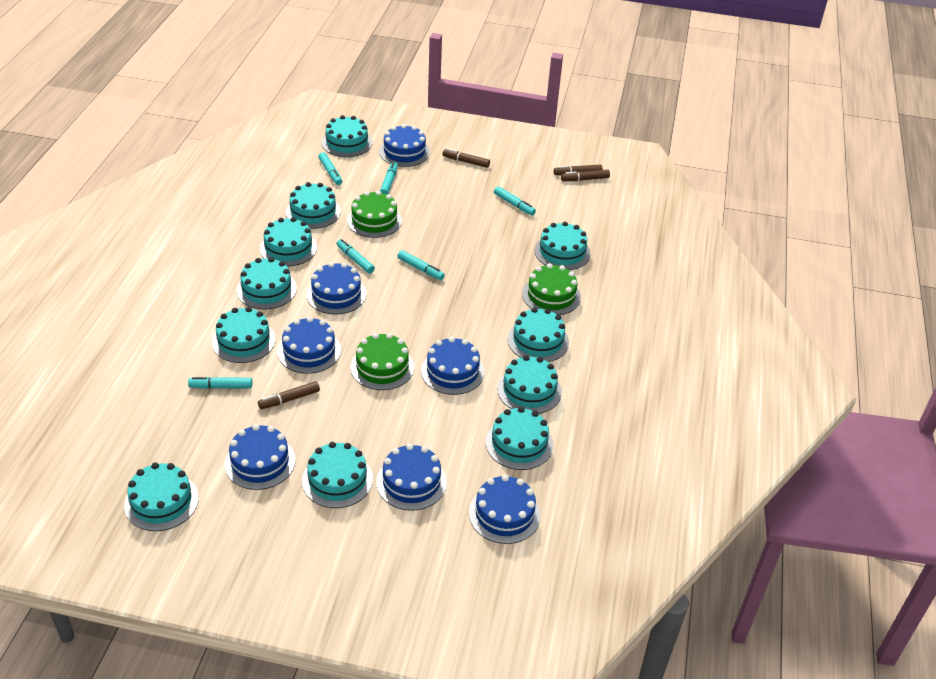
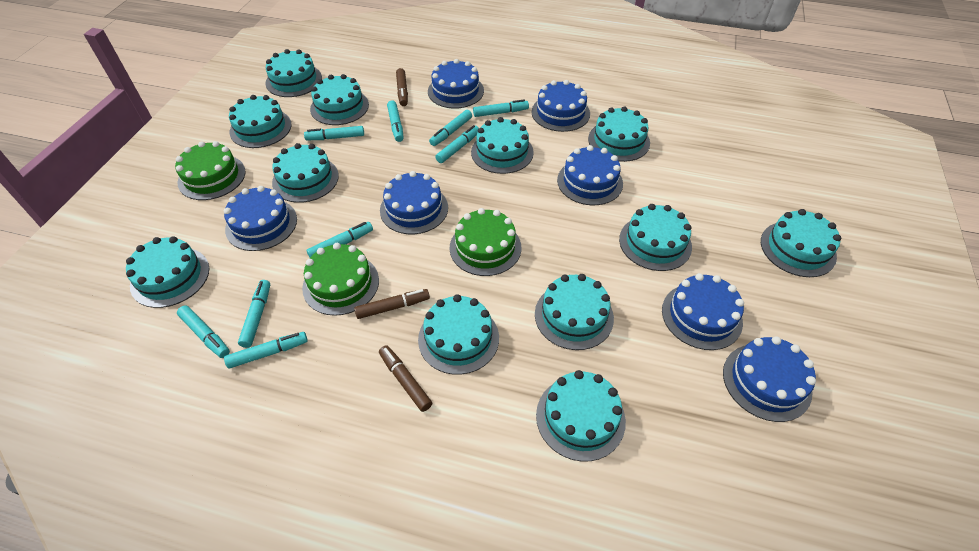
brown marker: [258,381,320,409] [443,148,490,168] [554,165,603,175] [561,170,610,181] = 4 -> [354,289,430,319] [379,345,432,412] [396,68,408,106] = 3
turquoise cake: [124,463,199,531] [212,307,276,363] [237,257,297,310] [260,217,317,266] [286,182,341,229] [302,442,373,508] [322,115,372,157] [486,407,553,470] [497,355,562,414] [508,307,569,362] [534,222,591,270] = 11 -> [126,236,209,308] [229,95,292,148] [265,49,322,97] [272,143,339,203] [310,74,369,125] [418,294,499,375] [471,117,534,174] [535,274,614,350] [536,370,626,462] [588,106,650,162] [619,204,692,271] [761,209,841,277] = 12
turquoise marker: [188,377,252,389] [318,152,342,185] [337,239,375,274] [380,161,398,195] [397,250,445,280] [494,186,536,216] = 6 -> [177,306,230,358] [224,332,308,369] [238,280,270,348] [304,126,364,140] [307,222,373,257] [387,100,404,142] [429,110,472,146] [435,125,479,163] [473,99,529,117] = 9

